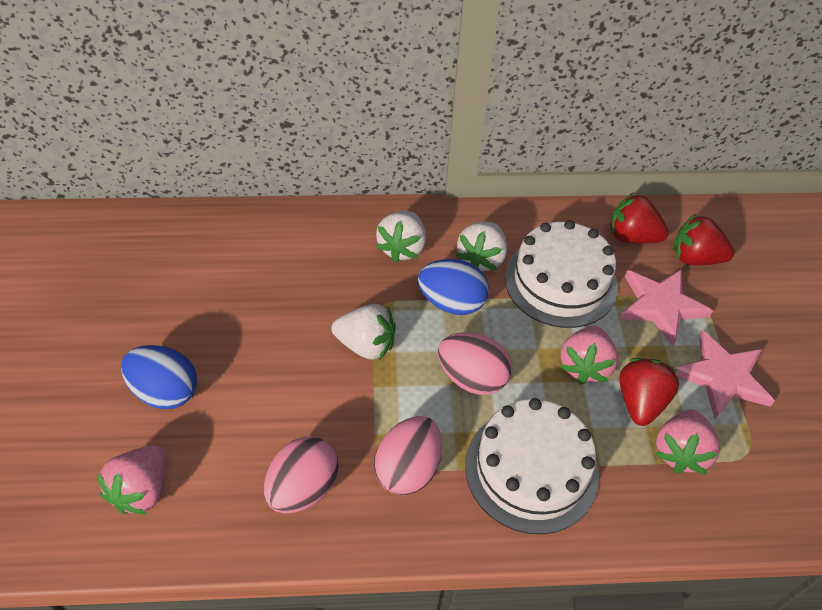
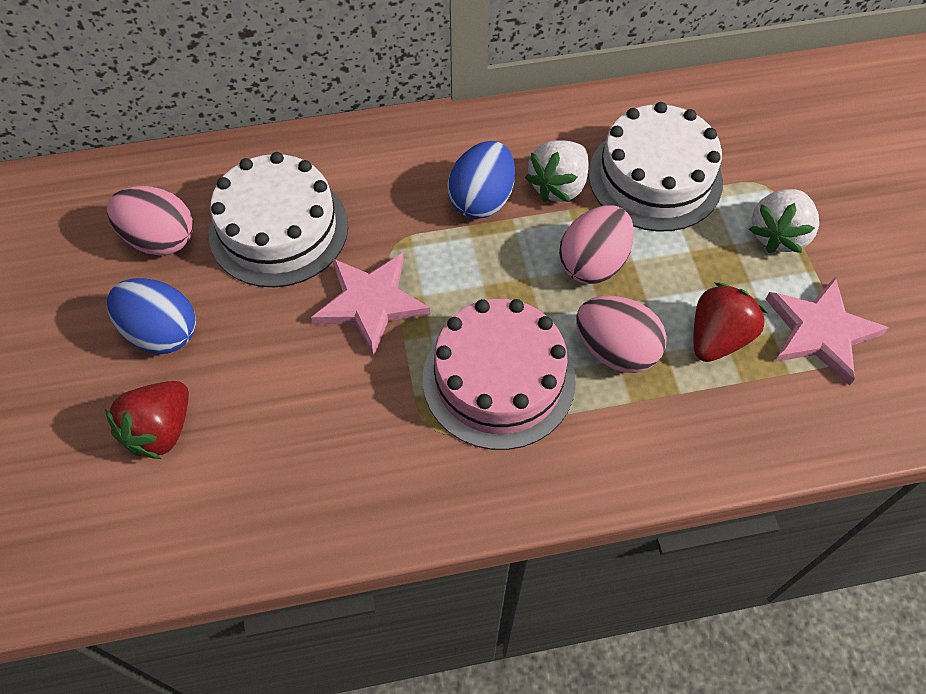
pink cake: none = 0 -> [423,299,576,450] = 1
pink strawberry: [96,445,167,515] [560,326,618,385] [655,410,720,474] = 3 -> none = 0
red strawberry: [610,192,669,243] [619,358,680,426] [673,214,734,265] = 3 -> [105,381,189,459] [694,282,767,362] = 2
white strawberry: [331,304,396,361] [376,211,426,263] [456,221,507,271] = 3 -> [525,141,589,202] [749,189,819,253] = 2

